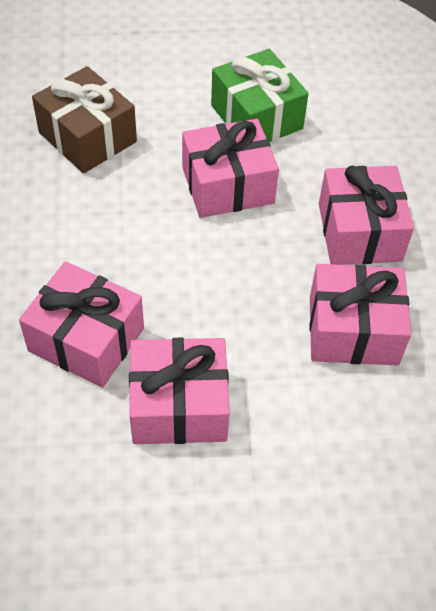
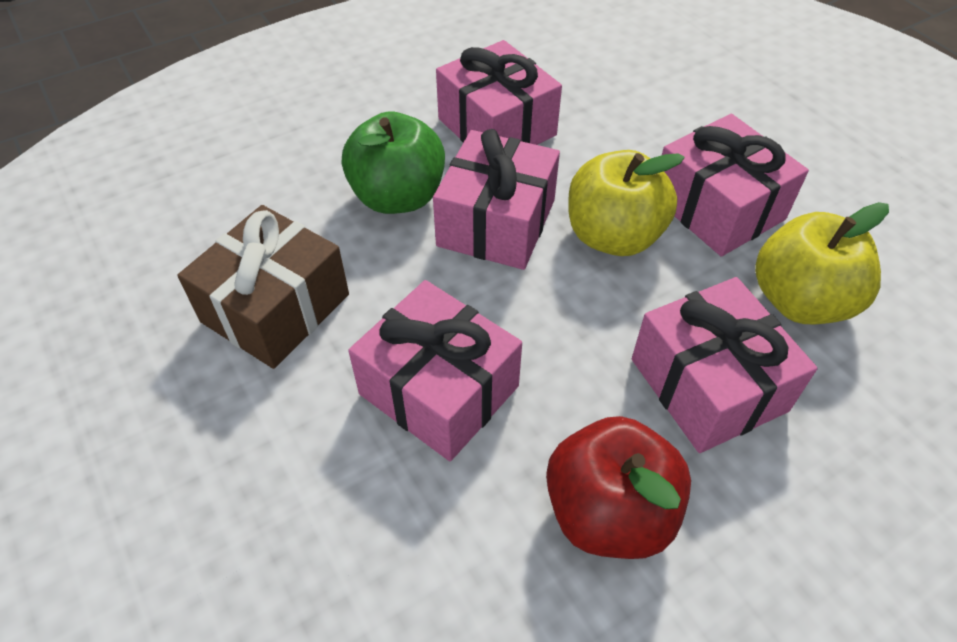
green apple: none = 0 -> [342,112,445,214] = 1
green gift: [211,49,309,142] = 1 -> none = 0
red apple: none = 0 -> [546,416,691,559] = 1
yellow apple: none = 0 -> [568,150,685,256] [755,202,889,324] = 2

